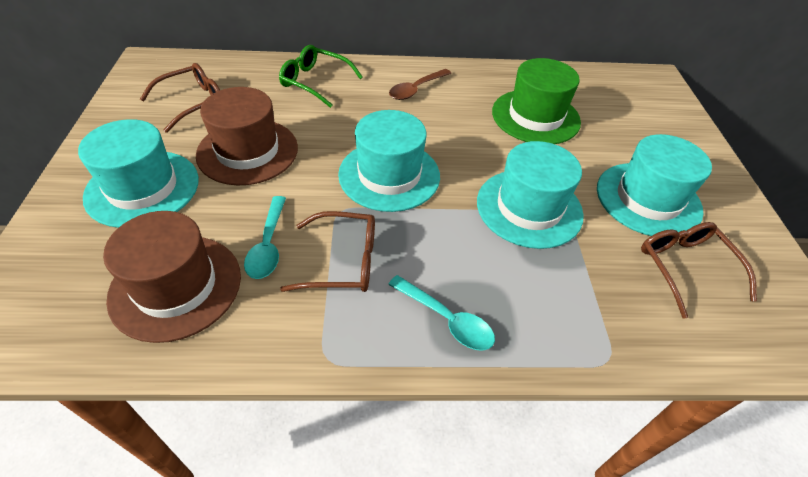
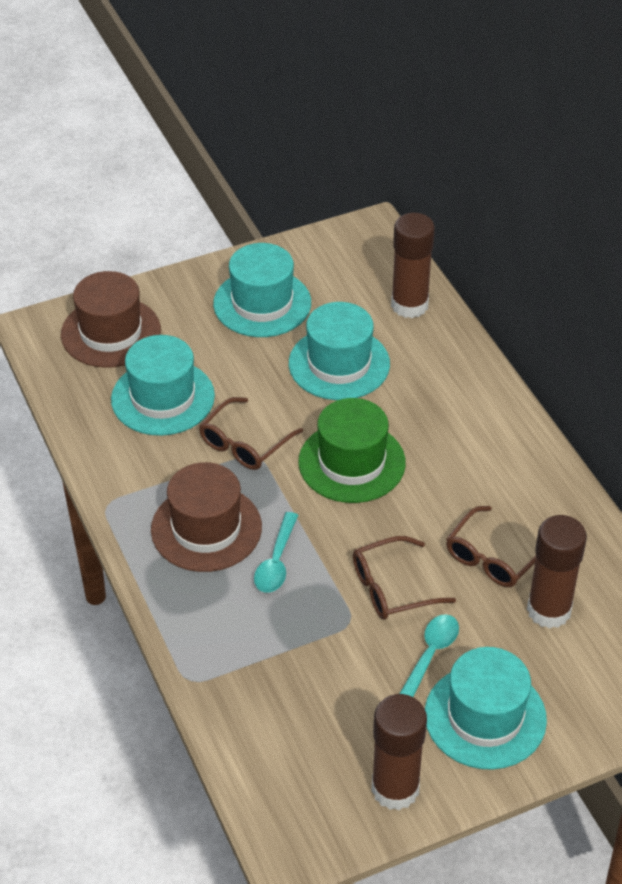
brown glue stick: none = 0 -> [371,694,427,810] [391,213,435,318] [527,515,587,629] = 3
brown spoon: [389,69,451,100] = 1 -> none = 0
green glasses: [279,45,363,108] = 1 -> none = 0

